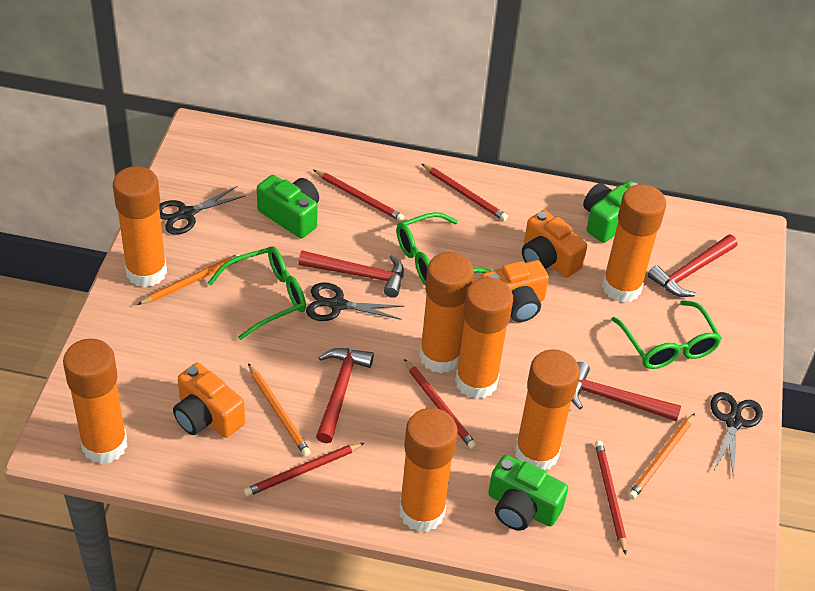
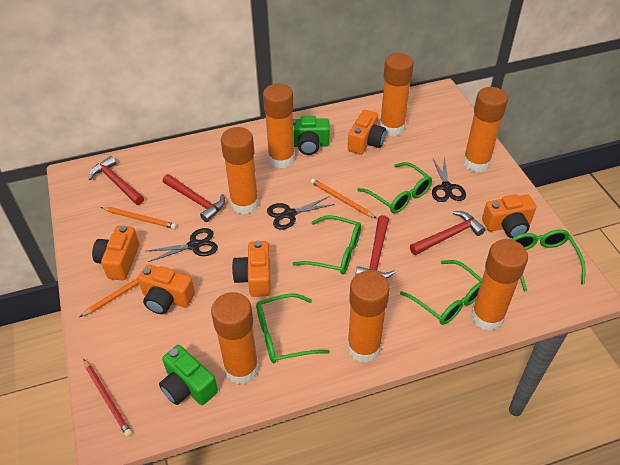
green camera: [257,175,319,238] [488,455,568,531] [583,181,638,243] = 3 -> [159,345,218,405] [293,116,330,155] = 2
green glasses: [208,246,306,340] [396,212,491,285] [611,300,722,369] = 3 -> [256,293,330,363] [293,215,361,274] [357,162,432,213] [400,260,482,325] [511,229,586,291] = 5
orange camera: [173,363,245,438] [481,260,549,322] [522,210,587,278] = 3 -> [92,225,139,280] [138,265,195,314] [232,241,271,297] [348,110,386,155] [482,194,536,238] = 5
red pencil: [244,443,364,497] [313,170,404,221] [404,359,477,449] [422,164,508,221] [595,440,627,555] = 5 -> [84,359,132,437] = 1

